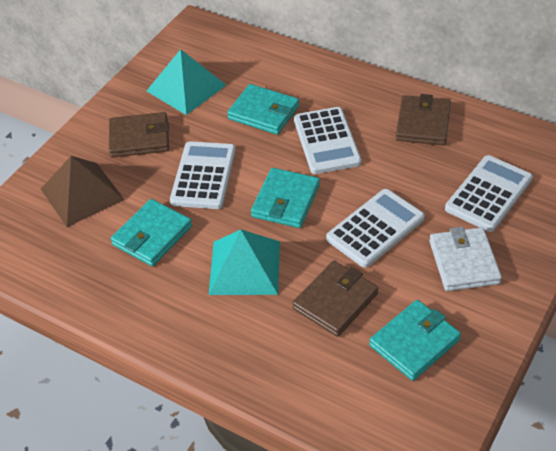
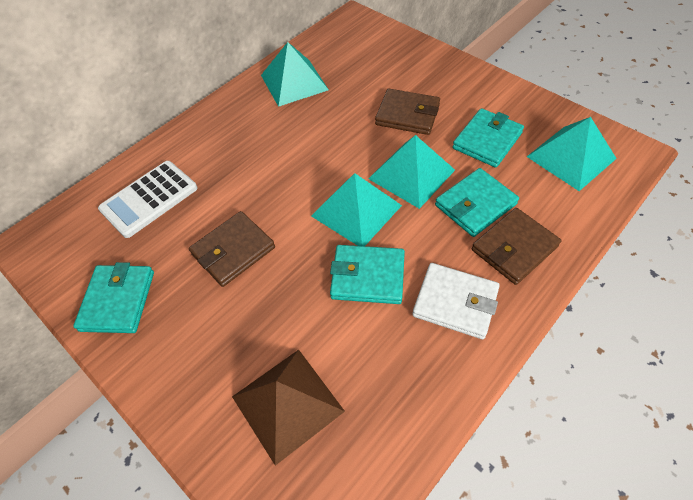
turquoise pyramid: [147,49,226,115] [209,230,280,295] = 2 -> [261,42,329,107] [311,173,402,246] [368,135,455,209] [527,117,617,191] = 4
white calculator: [170,141,236,209] [294,107,361,174] [326,189,425,268] [445,155,533,232] = 4 -> [98,161,197,238] = 1

